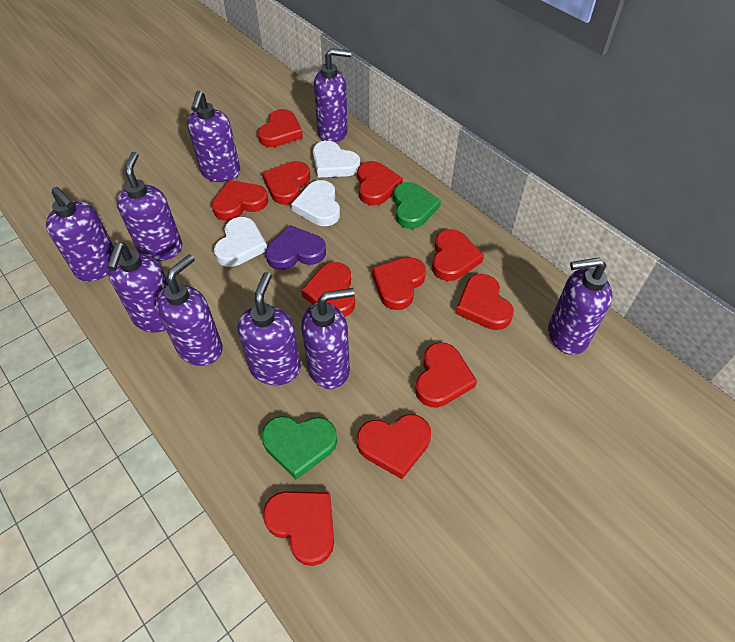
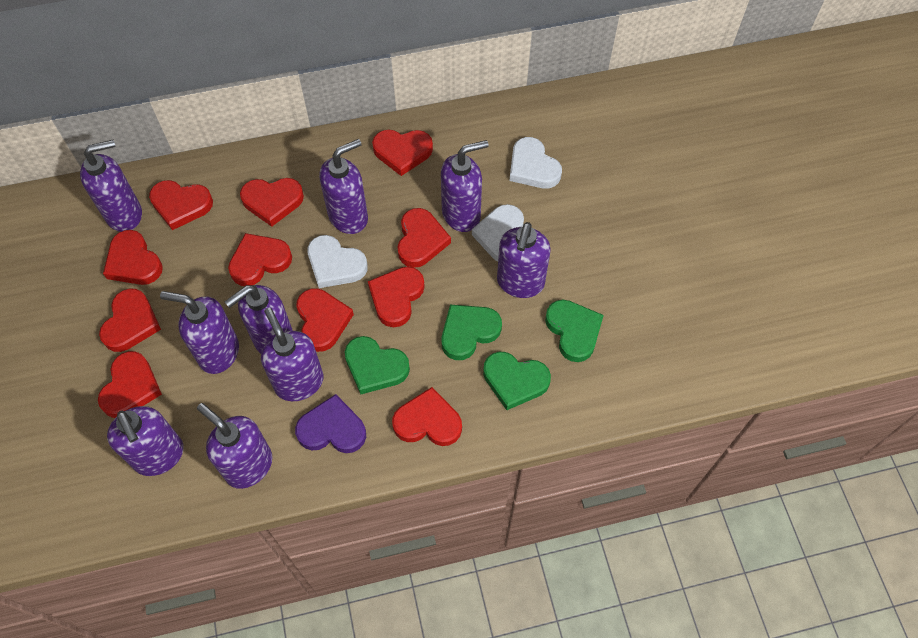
green heart: [262,416,337,480] [393,182,441,229] = 2 -> [345,336,410,394] [441,305,502,360] [483,352,551,410] [545,300,604,362] = 4

